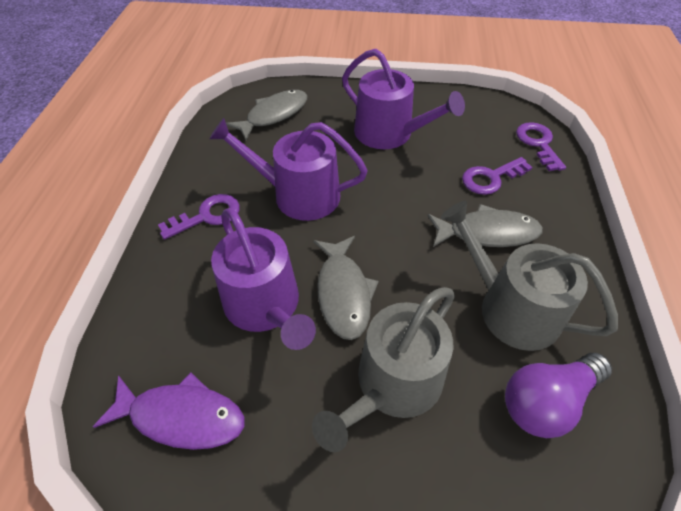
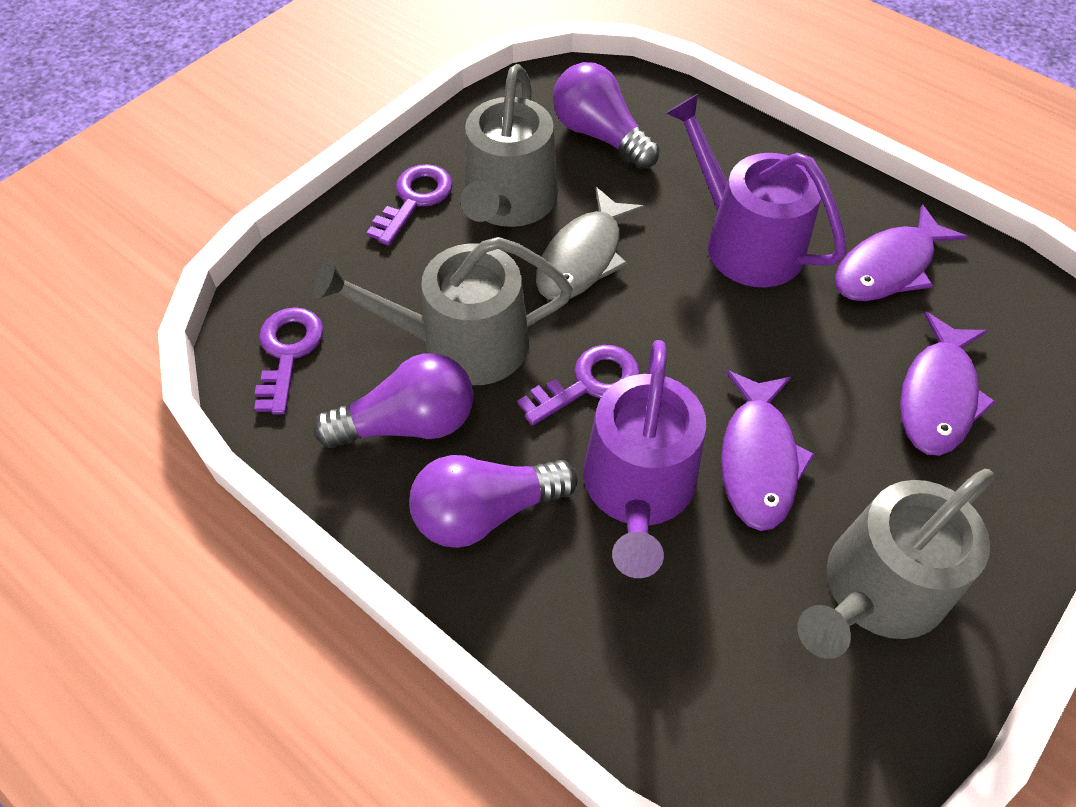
grey fish: [226,90,308,140] [313,236,379,340] [428,204,543,247] = 3 -> [536,187,646,300] = 1
grey watering can: [312,287,455,452] [441,201,618,351] = 2 -> [313,237,573,385] [460,64,558,227] [797,469,995,659] = 3
purple fish: [93,372,245,450] = 1 -> [721,370,815,531] [835,204,968,301] [900,312,996,456] = 3
purple light bulb: [505,353,612,438] = 1 -> [313,353,474,448] [409,455,578,548] [553,62,660,169] = 3
purple watering can: [209,118,368,221] [211,208,316,350] [342,49,465,149] = 3 -> [583,340,706,578] [666,94,846,287] = 2

